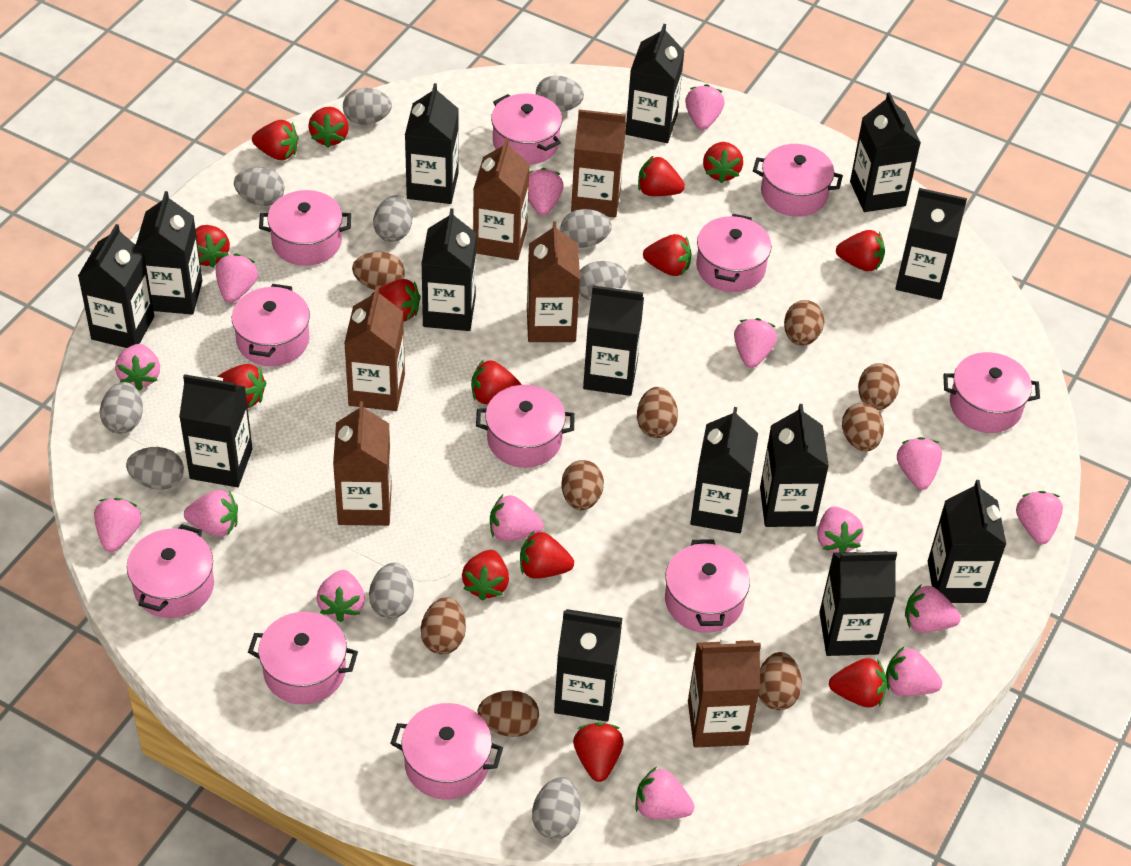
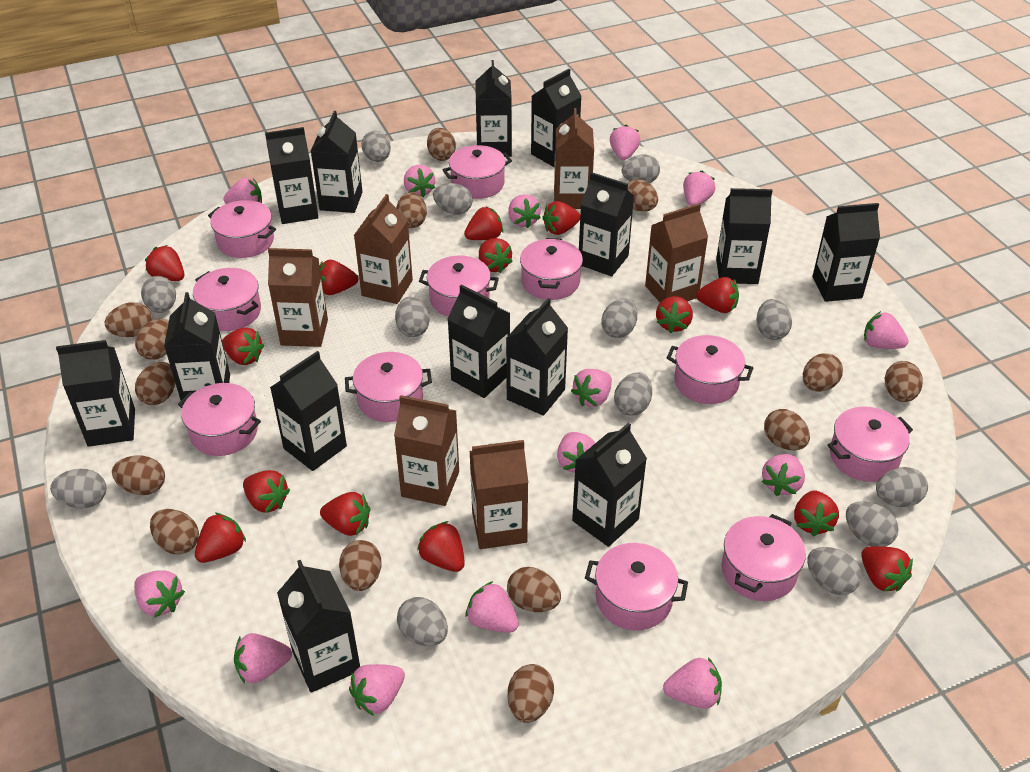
brown egg: [352,252,405,290] [421,597,466,654] [477,690,539,737] [561,460,604,510] [637,387,678,438] [758,652,802,710] [784,300,824,346] [842,403,884,451] [858,363,900,410] = 9 -> [105,302,152,337] [112,455,165,495] [135,319,169,360] [135,362,175,405] [150,509,199,555] [339,540,382,591] [396,192,427,228] [427,128,456,161] [507,567,561,612] [508,664,554,723] [628,179,658,212] [764,409,810,450] [803,353,843,392] [885,361,923,402] = 14
grey egg: [100,382,143,434] [126,447,184,490] [234,167,285,206] [343,88,392,125] [369,562,414,619] [373,195,412,242] [532,777,580,839] [536,75,584,112] [560,209,612,248] [579,261,627,301] = 10 -> [50,469,106,508] [141,276,176,313] [361,131,391,162] [395,297,430,337] [397,597,448,646] [433,183,472,215] [601,299,637,338] [614,372,652,416] [622,154,660,183] [757,299,792,340] [807,547,862,595] [846,501,899,547] [876,467,928,507] = 13
pink strawberry: [94,498,141,552] [115,344,160,390] [184,490,238,537] [216,254,258,303] [316,570,365,622] [490,495,544,541] [528,168,564,216] [635,767,694,819] [685,84,725,130] [734,318,777,368] [817,506,864,553] [886,647,942,696] [897,437,942,490] [905,585,961,633] [1016,491,1063,544] = 15 -> [134,570,185,618] [223,178,262,204] [234,633,292,683] [349,664,405,716] [404,165,435,197] [465,581,519,633] [508,194,541,228] [557,432,595,473] [571,369,612,407] [610,125,641,160] [663,657,722,708] [683,171,716,206] [762,454,805,496] [864,311,908,349] = 14

